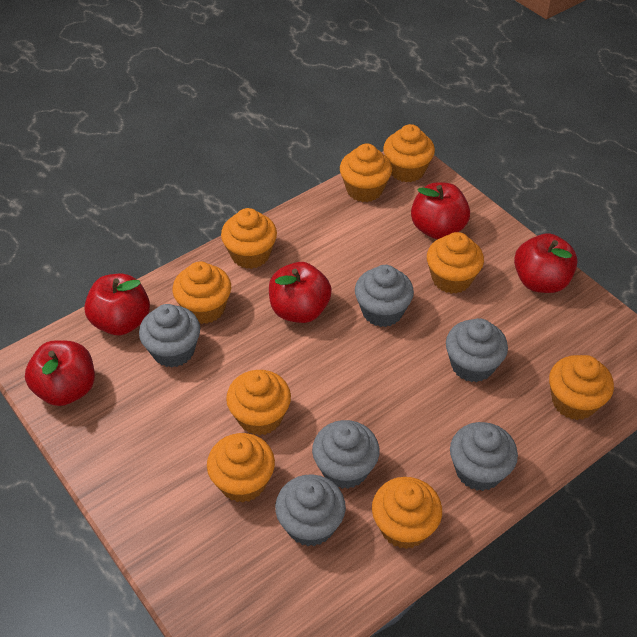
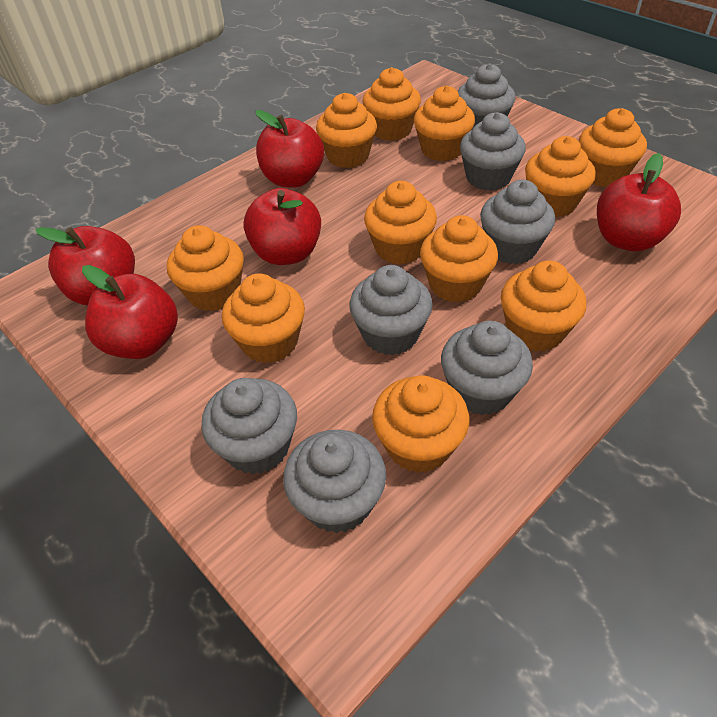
grey cupcake: [139,304,200,368] [275,474,346,546] [312,420,380,489] [355,265,414,327] [446,318,508,382] [450,422,518,491] = 6 -> [201,378,297,475] [283,430,386,533] [349,265,433,355] [441,321,533,415] [458,63,515,128] [460,112,526,191] [480,180,555,264] = 7
orange cupcake: [173,261,231,324] [207,433,275,503] [221,208,277,269] [226,370,291,436] [340,144,392,202] [372,477,442,549] [383,124,435,182] [427,232,484,294] [549,355,614,420] = 9 -> [167,225,244,311] [222,273,305,363] [316,93,377,168] [362,67,421,141] [364,181,437,265] [372,375,469,473] [414,86,475,161] [420,215,498,303] [501,260,586,352] [525,136,596,217] [579,108,647,187] = 11

